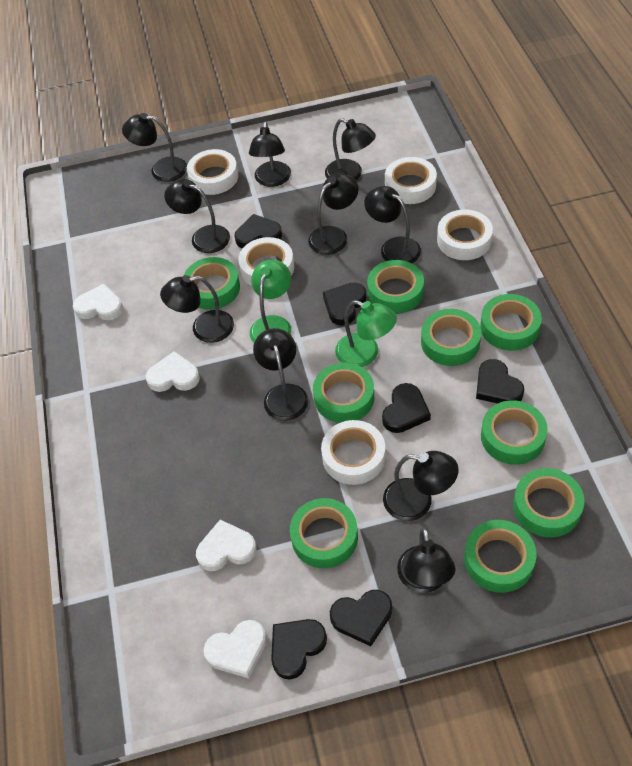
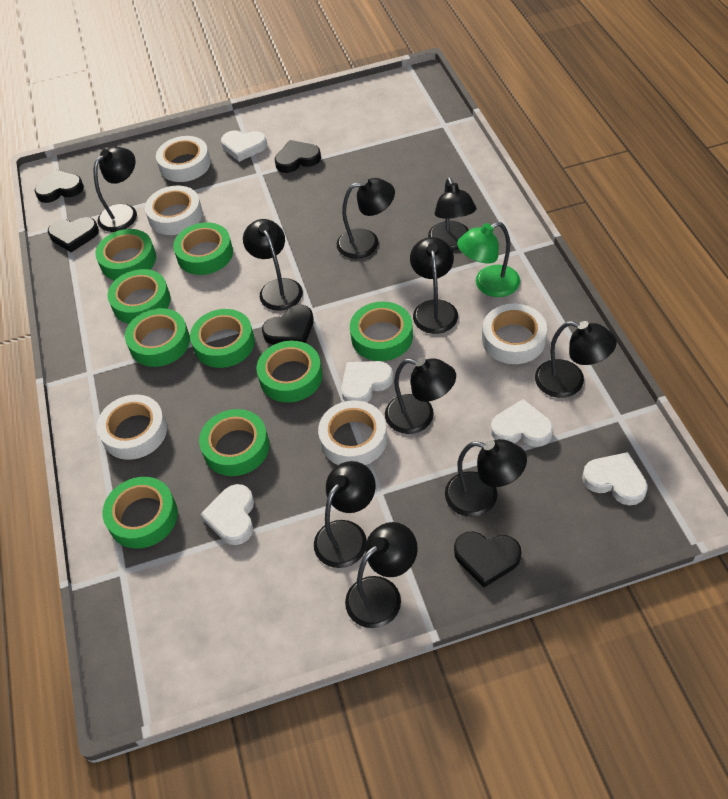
black heart: [235,214,282,248] [271,619,327,680] [323,282,367,326] [330,590,392,646] [382,383,431,433] [476,359,524,403] = 6 -> [35,169,84,203] [48,217,99,252] [262,305,314,345] [275,140,321,173] [454,531,521,588] = 5
green lamp: [250,260,292,343] [335,300,397,367] = 2 -> [457,222,520,297] = 1
white heart: [73,284,123,320] [146,351,200,392] [196,520,257,571] [203,620,267,678] = 4 -> [201,484,254,545] [221,130,267,162] [341,361,393,403] [491,399,553,447] [582,452,648,505] = 5

